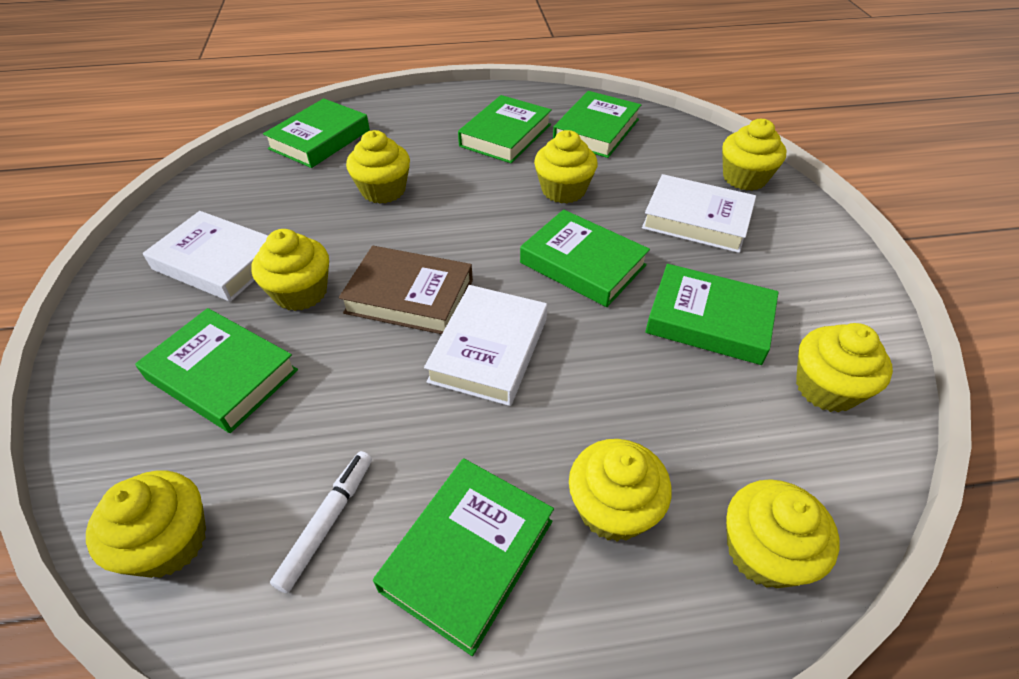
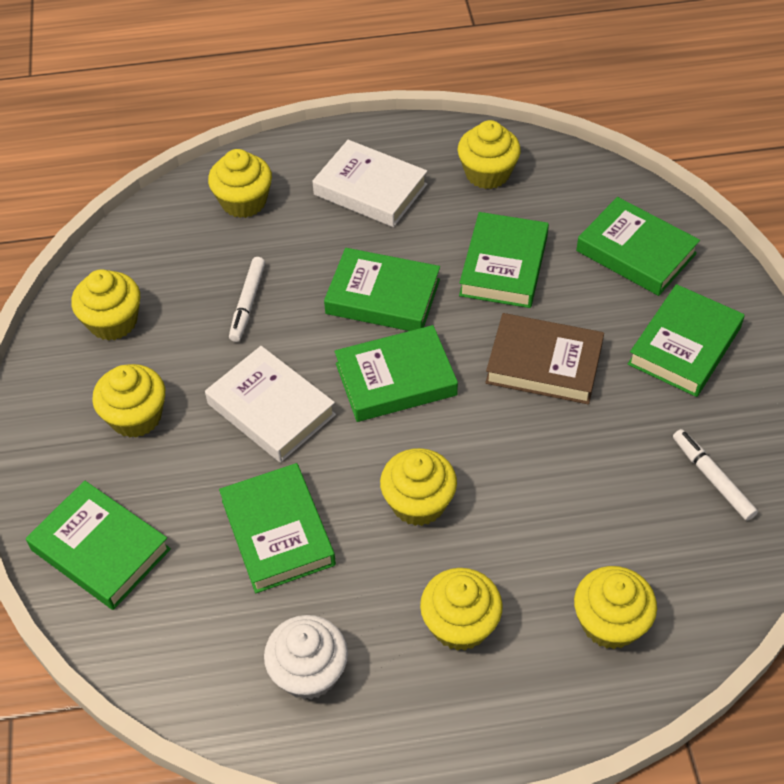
white book: [143,211,268,302] [424,285,547,406] [642,174,756,253] = 3 -> [205,346,336,463] [313,140,427,227] = 2
white cupcake: none = 0 -> [264,615,348,700] = 1
white marker: [270,451,372,593] = 1 -> [229,257,265,342] [673,429,758,521] = 2
yellow cupcake: [86,470,206,578] [251,229,329,311] [346,130,410,204] [534,130,597,203] [569,439,672,541] [722,119,786,191] [726,479,840,588] [796,323,893,412] = 8 -> [71,269,140,341] [92,364,165,438] [208,149,272,218] [380,448,457,526] [420,568,503,651] [457,120,521,189] [574,566,657,649] = 7

